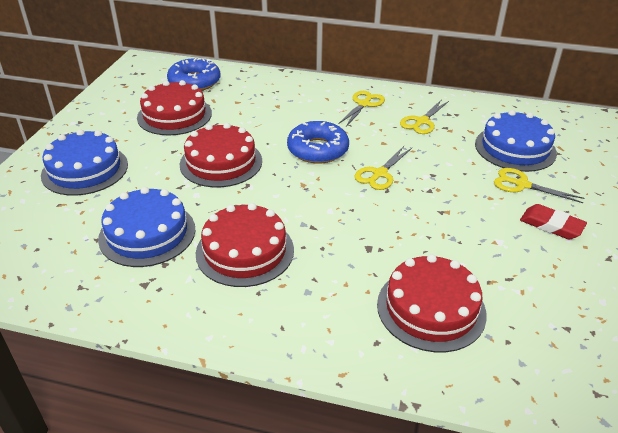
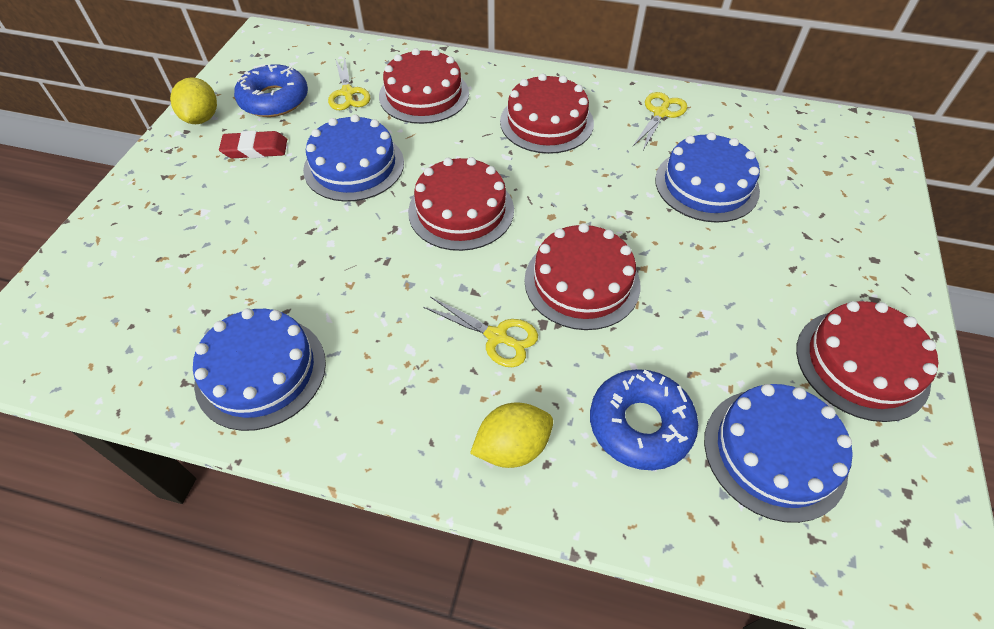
blue cake: [41,129,128,196] [98,187,195,267] [475,110,557,172] = 3 -> [193,308,326,431] [303,114,404,202] [655,132,760,223] [704,384,853,523] = 4
red cake: [137,80,212,135] [180,123,262,187] [196,203,294,287] [377,254,487,352] = 4 -> [379,48,469,124] [408,157,514,251] [500,73,594,154] [524,223,640,330] [796,301,938,422] = 5
yellow lemon: none = 0 -> [170,77,217,124] [470,402,553,468] = 2
yellow scissors: [338,91,385,127] [354,146,412,190] [400,99,449,134] [494,168,584,203] = 4 -> [328,56,370,110] [423,297,538,367] [633,92,687,150] = 3

